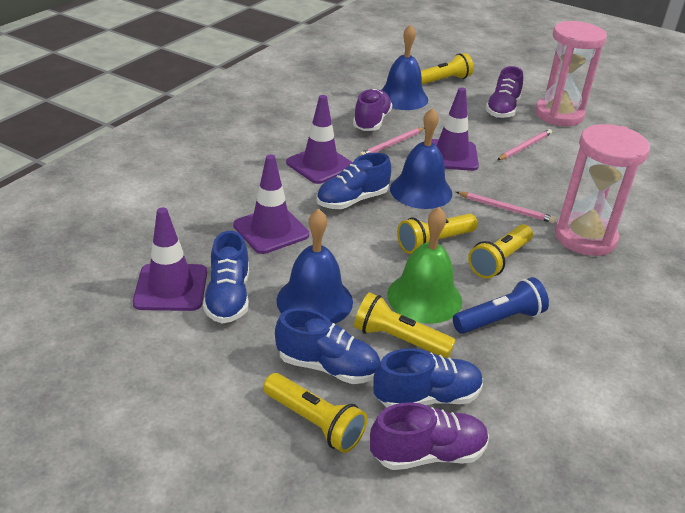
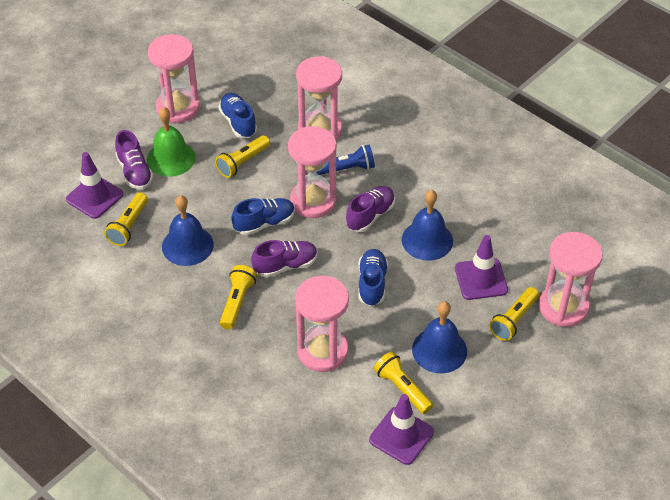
blue shoe: [203,230,249,324] [275,308,380,384] [316,153,391,209] [374,348,483,407] = 4 -> [219,93,257,138] [231,198,295,235] [358,249,388,306] = 3
pink hourglass: [535,21,607,126] [555,124,650,256] = 2 -> [148,34,200,123] [288,126,337,218] [295,276,349,372] [296,56,342,141] [539,232,603,327] = 5
pink pencil: [359,127,424,156] [456,192,556,223] [497,129,552,160] = 3 -> none = 0
purple traffic cone: [133,207,207,311] [233,155,309,254] [286,95,353,184] [432,88,479,171] = 4 -> [66,152,123,219] [369,394,434,465] [455,235,508,300] = 3

